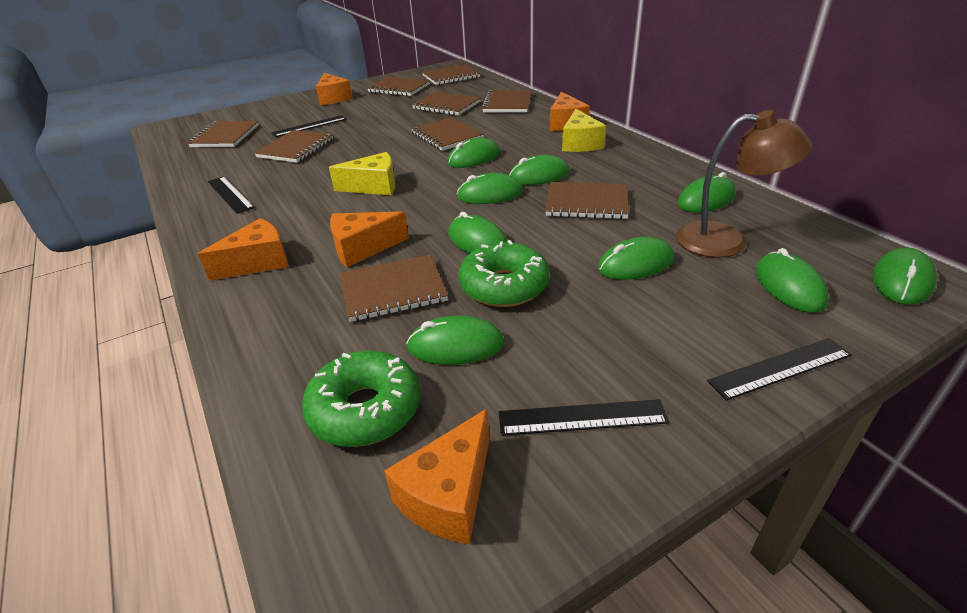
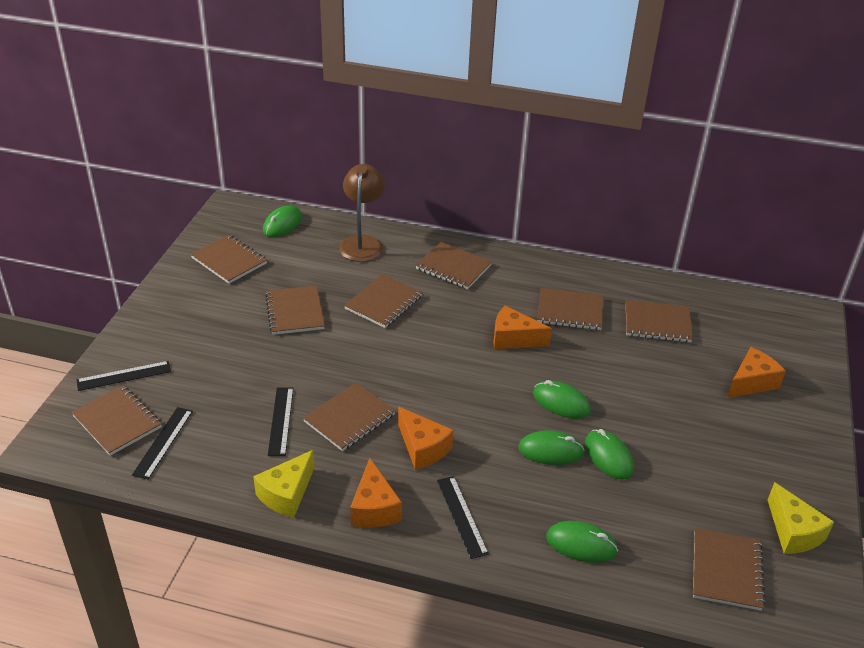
green donut: [302,351,420,447] [458,240,549,307] = 2 -> none = 0
green mouse: [406,316,505,365] [448,138,500,168] [448,212,507,253] [456,173,523,204] [509,155,570,185] [598,237,674,280] [678,172,735,212] [755,248,829,313] [873,247,937,305] = 9 -> [263,205,302,237] [518,430,585,465] [533,380,591,419] [546,521,618,563] [585,429,634,480] = 5
orange cheese: [198,218,288,281] [316,73,352,105] [330,211,409,267] [384,409,489,545] [550,92,590,131] = 5 -> [350,458,402,527] [398,407,453,470] [493,306,552,349] [727,347,786,398] = 4

